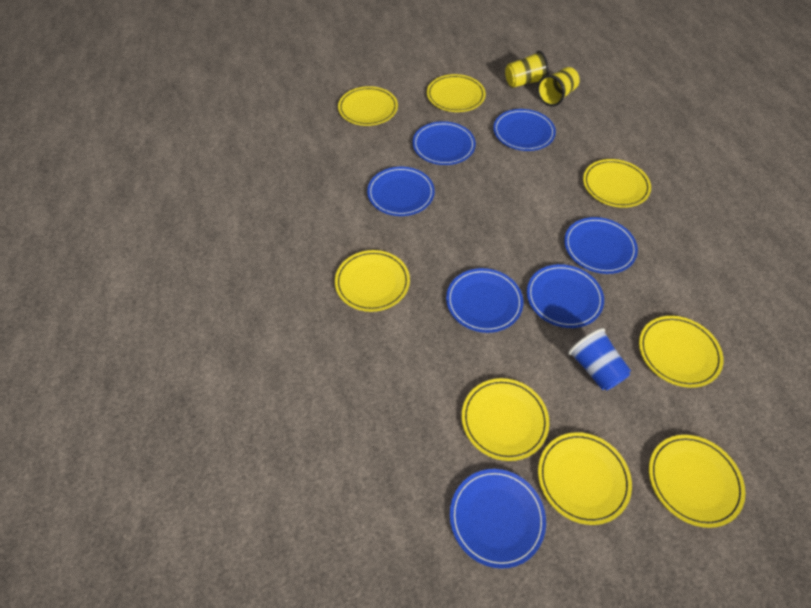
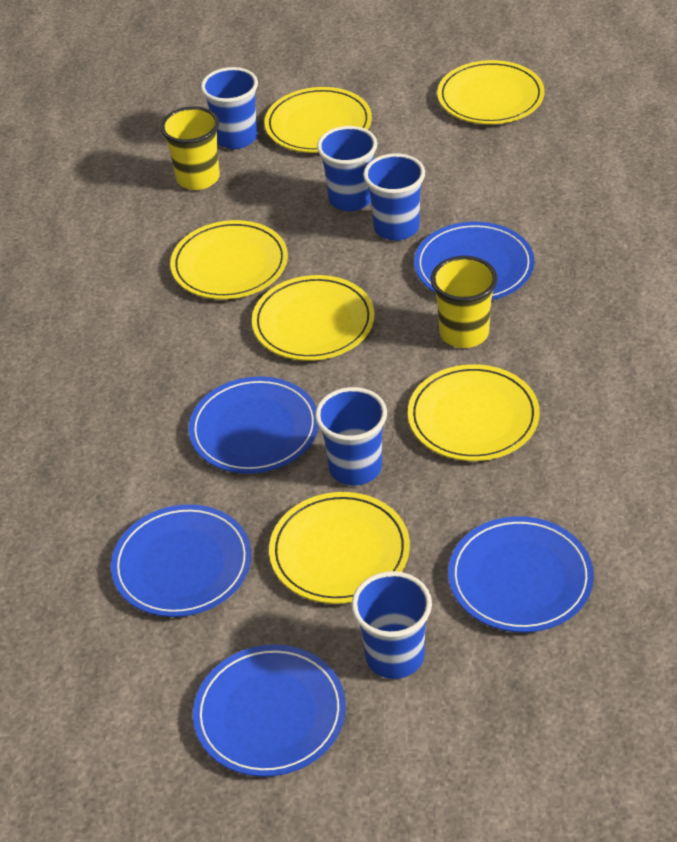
blue cup: [568,328,631,391] = 1 -> [201,67,258,149] [315,387,387,486] [317,126,377,211] [351,571,432,679] [363,153,425,241] = 5
blue plate: [367,167,435,216] [412,121,476,165] [446,268,523,333] [450,469,546,569] [493,109,556,151] [527,264,604,328] [564,217,638,274] = 7 -> [111,504,252,617] [189,376,319,474] [193,645,346,777] [414,222,535,300] [448,516,594,633] = 5
yellow plate: [335,250,410,312] [338,86,398,126] [427,74,486,112] [462,378,549,461] [538,432,632,525] [583,159,651,208] [639,316,724,388] [649,435,746,528] = 8 -> [170,220,288,299] [252,275,374,361] [264,87,372,153] [269,492,410,604] [408,364,540,461] [437,60,545,124] = 6

